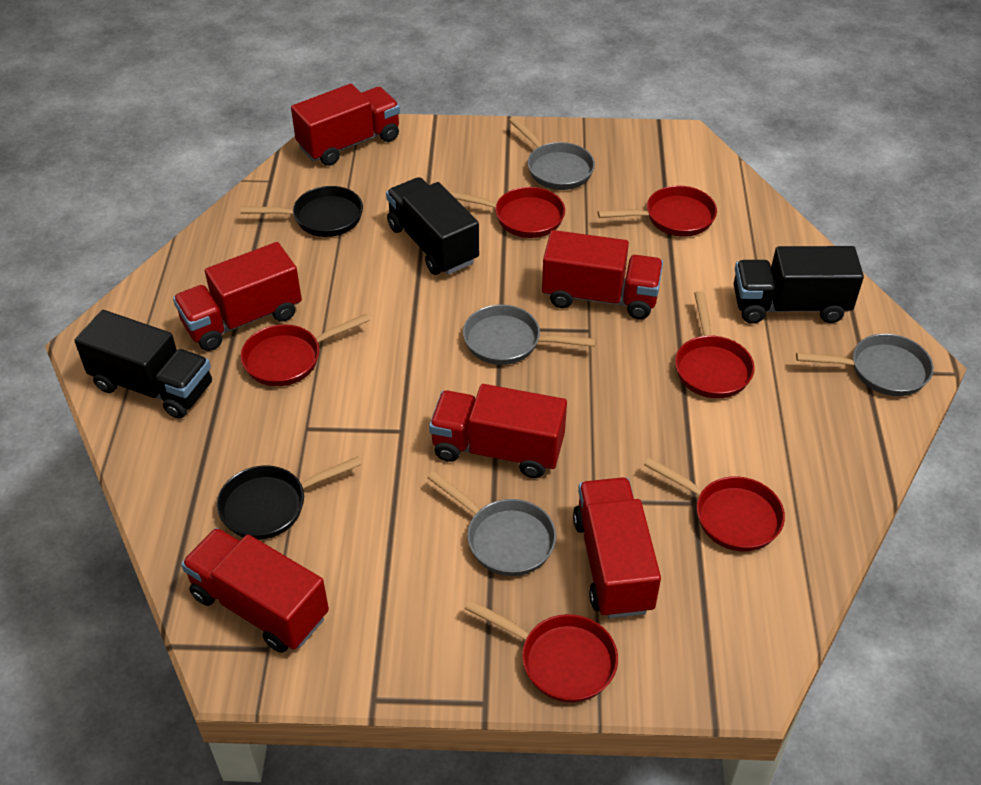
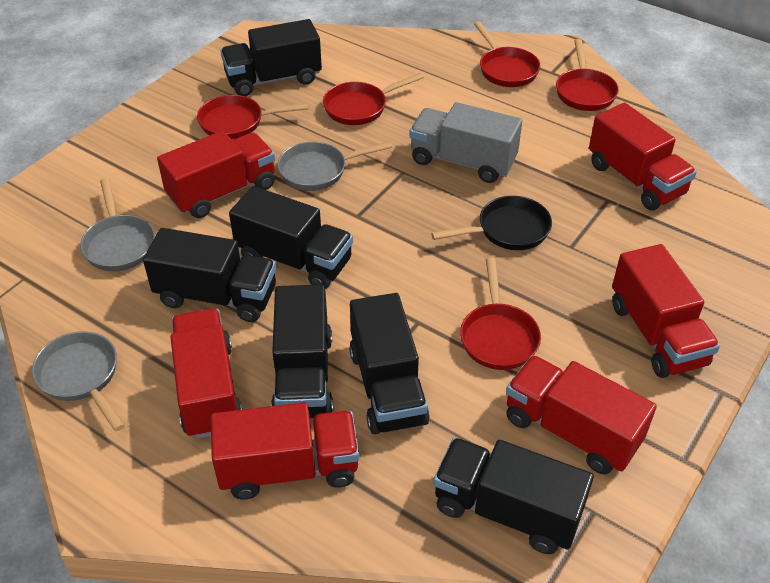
black pan: [217,456,362,540] [240,186,363,237] = 2 -> [431,196,552,250] = 1
black truck: [74,310,212,419] [386,177,479,275] [734,246,864,324] = 3 -> [143,228,276,322] [220,19,322,96] [229,186,353,289] [271,284,333,418] [349,293,430,434] [433,438,594,554] = 6
grey pan: [428,471,556,576] [463,304,596,365] [509,117,595,190] [796,333,934,396] = 4 -> [32,331,125,431] [80,178,155,271] [277,141,392,191] = 3
grey truck: none = 0 -> [409,102,522,183] = 1
red pan: [240,314,370,386] [448,187,565,238] [464,599,618,703] [598,185,717,237] [644,457,785,552] [675,291,755,398] = 6 -> [197,95,308,139] [323,73,424,125] [460,258,541,370] [474,21,541,87] [556,39,619,111] = 5

